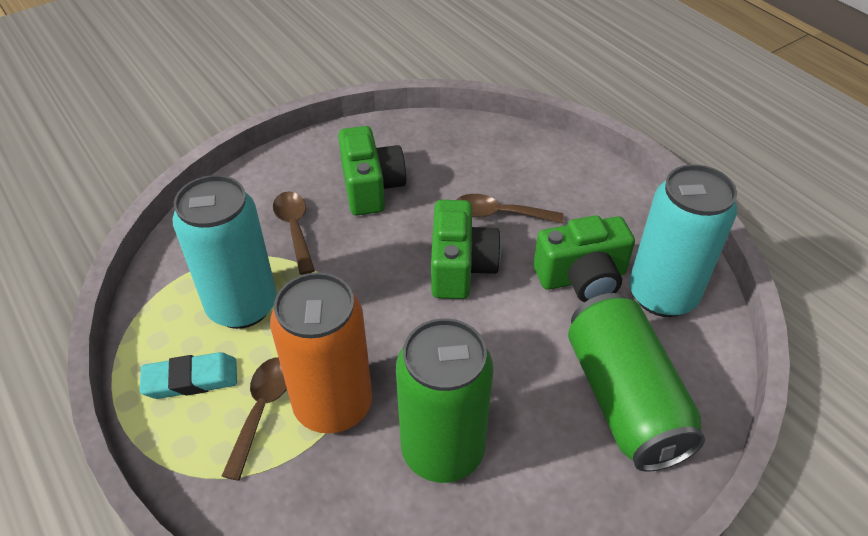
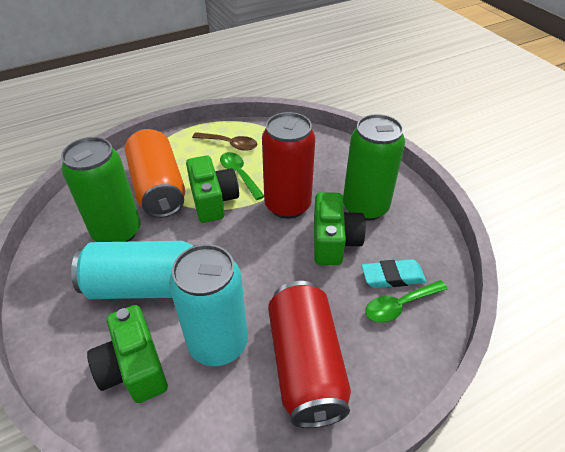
brown spoon: [222,357,287,481] [273,192,315,275] [456,194,564,223] = 3 -> [192,132,257,151] = 1
green spoon: none = 0 -> [220,152,264,200] [365,280,448,323] = 2
red can: none = 0 -> [262,112,315,219] [268,281,351,428] = 2

